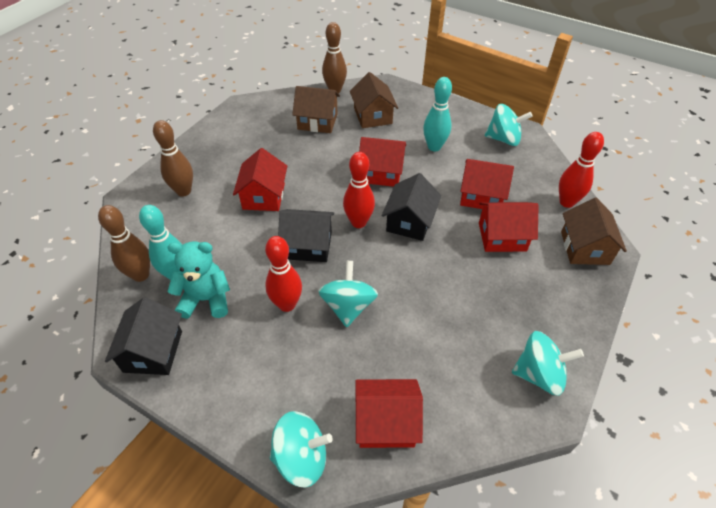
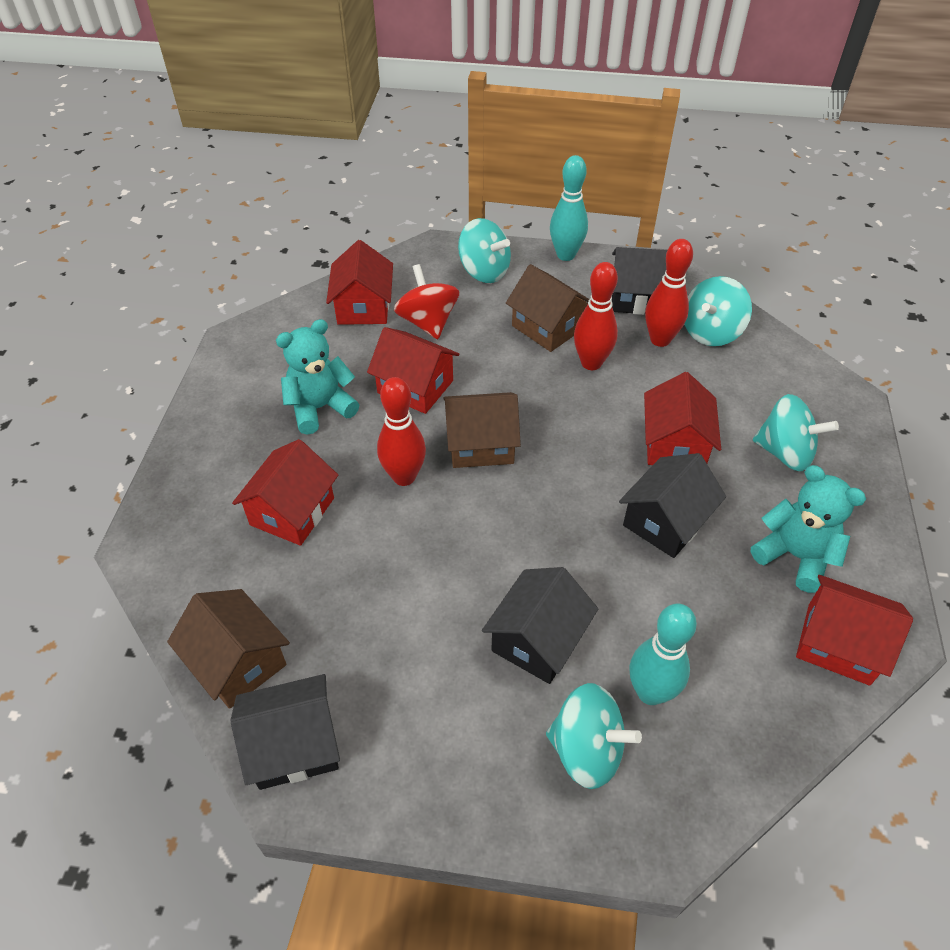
black house: [105,297,182,375] [278,209,334,262] [382,173,441,241] = 3 -> [230,674,340,790] [482,567,598,684] [612,247,667,315] [619,453,726,558] = 4
brown bowling pin: [98,205,150,282] [153,120,193,197] [322,22,347,93] = 3 -> none = 0
red spinning top: none = 0 -> [394,264,459,339] = 1
turquoise teddy bear: [168,241,230,319] = 1 -> [276,319,359,435] [751,465,866,593] = 2

